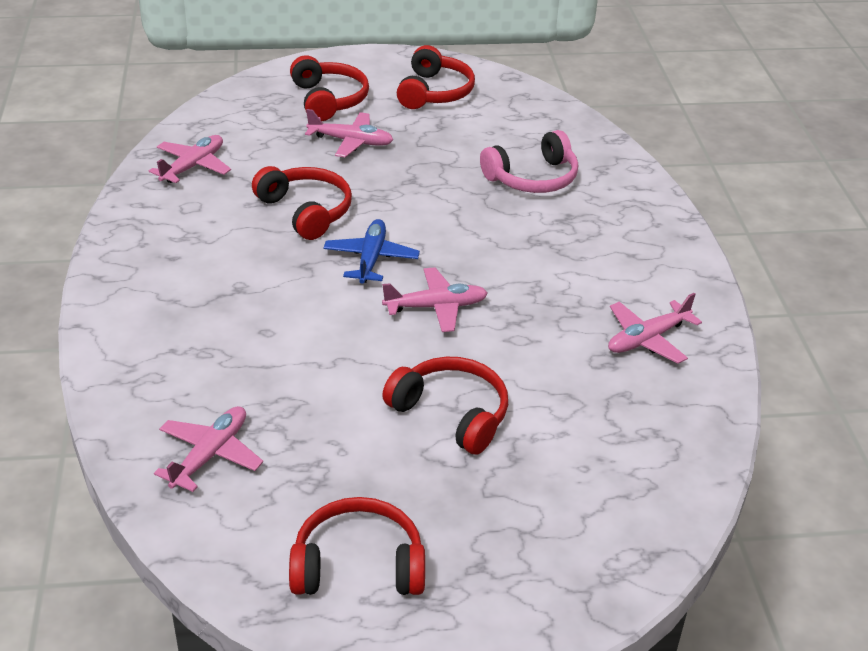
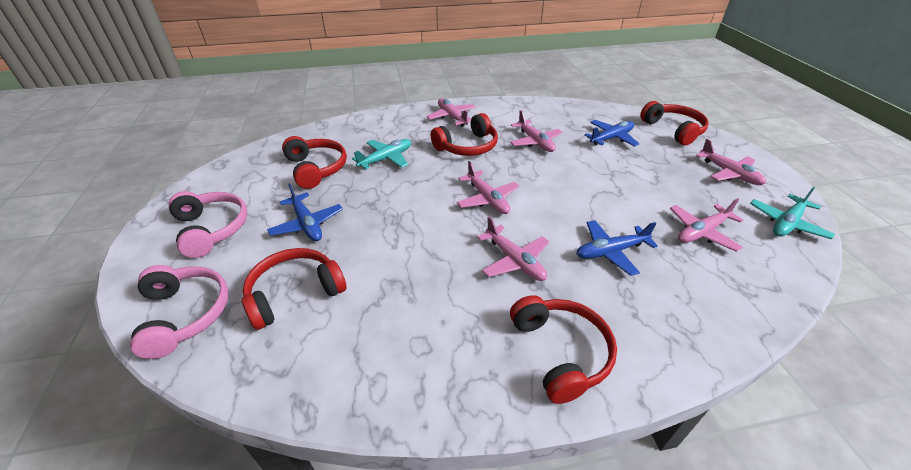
blue plane: [323,219,420,284] = 1 -> [267,183,343,241] [576,220,658,276] [584,120,639,147] = 3
pink headphones: [480,130,578,193] = 1 -> [130,265,229,359] [168,191,248,258] = 2
pink plane: [149,135,231,183] [154,406,263,492] [305,109,393,157] [382,267,488,332] [608,293,702,364] = 5 -> [426,98,476,127] [456,161,519,214] [477,217,549,281] [510,110,563,152] [670,198,743,252] [696,139,766,185] = 6
turquoise plane: none = 0 -> [352,139,411,169] [750,187,835,239] = 2

